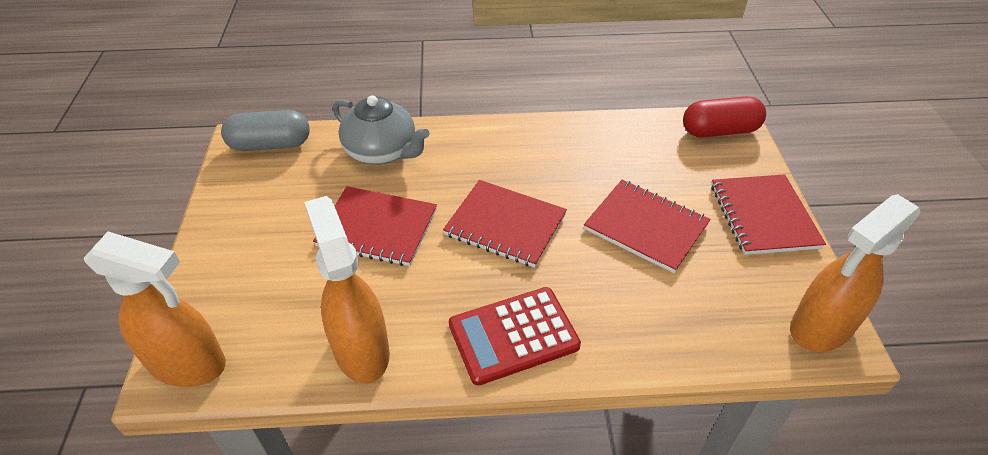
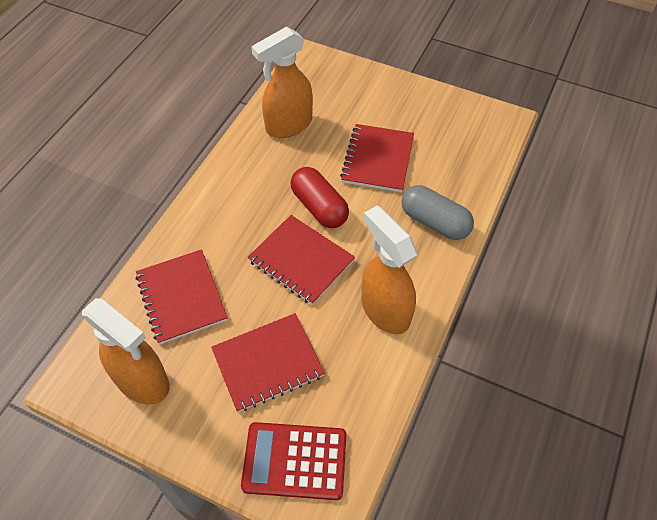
grey teapot: [333,95,430,165] = 1 -> none = 0

